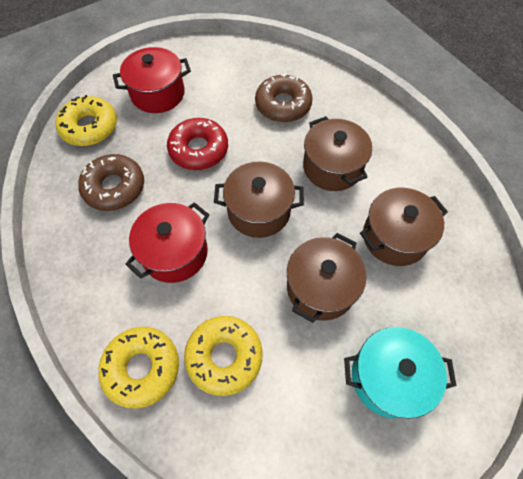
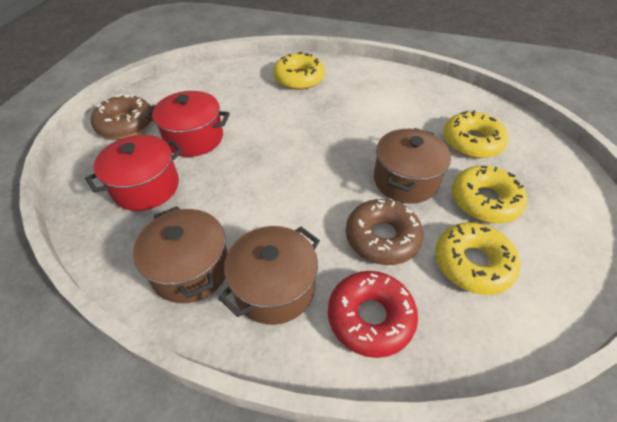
brown pot: [214,162,304,238] [287,233,366,323] [303,116,372,191] [360,188,448,266] = 4 -> [133,206,228,303] [218,226,320,325] [374,128,451,204] = 3
turquoise pot: [344,327,457,419] = 1 -> none = 0
yellow donut: [55,95,117,146] [98,327,179,409] [184,316,263,396] = 3 -> [273,52,325,90] [435,222,521,295] [443,110,508,158] [452,166,527,223] = 4

